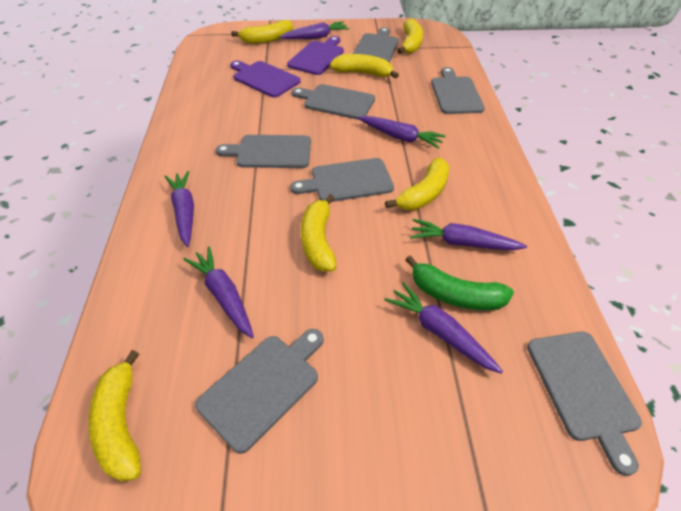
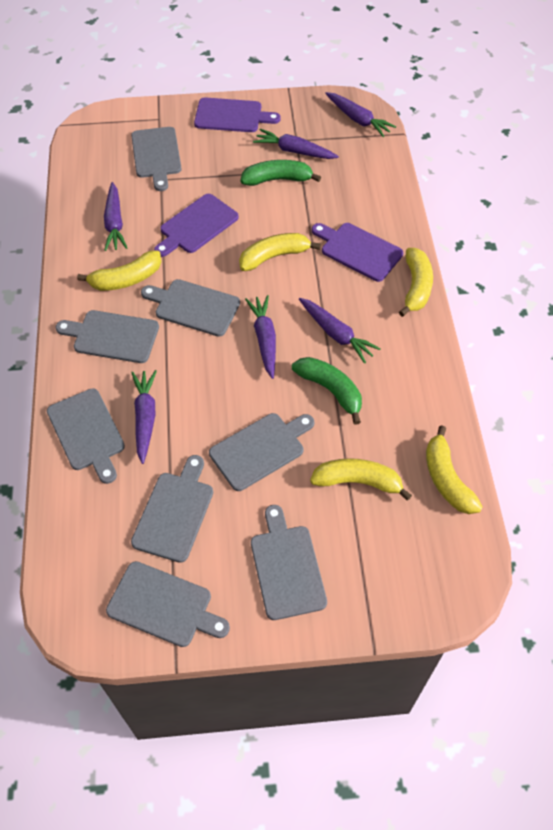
green banana: [405,255,514,310] = 1 -> [240,160,321,186] [292,357,362,425] = 2
grey cutting board: [195,329,324,454] [216,135,311,168] [290,158,394,202] [292,84,375,120] [353,27,399,62] [431,67,485,114] [527,332,642,476] = 7 -> [47,388,125,484] [55,310,159,363] [106,561,230,647] [131,127,182,191] [131,455,213,563] [141,279,240,337] [209,413,314,491] [251,505,327,620] = 8
purple cutting board: [230,60,301,98] [287,36,344,75] = 2 -> [154,194,239,257] [194,97,281,132] [312,223,403,282] = 3
yellow banana: [88,350,141,482] [231,20,293,44] [301,194,337,271] [330,54,399,79] [385,158,449,210] [397,19,423,54] = 6 -> [77,250,161,291] [239,233,320,271] [310,458,412,501] [399,248,433,317] [426,425,483,514] = 5

